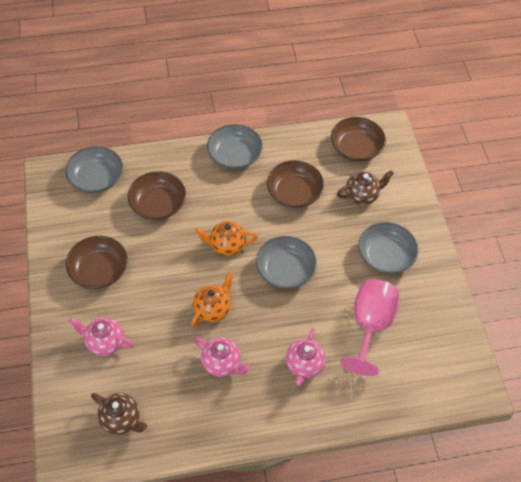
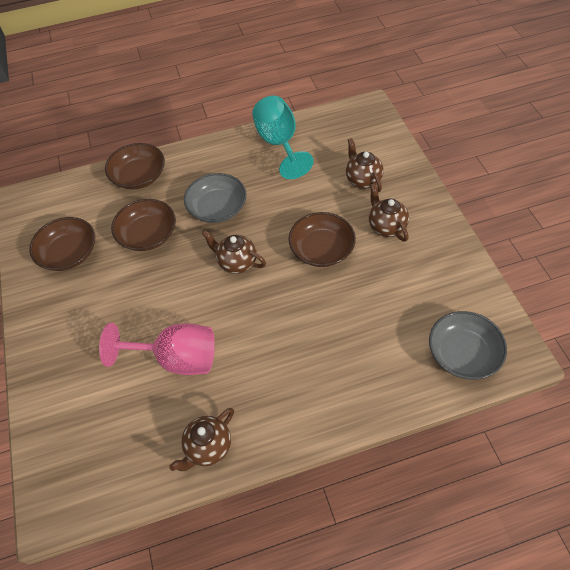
brown teapot: [91,393,147,435] [337,170,394,205] = 2 -> [169,408,234,471] [202,230,266,274] [346,138,384,192] [369,183,409,242] = 4
grey bowl: [65,146,123,193] [207,124,263,170] [256,236,317,289] [358,222,419,274] = 4 -> [184,173,247,223] [429,311,507,380] = 2
orange teapot: [191,272,233,327] [195,221,258,256] = 2 -> none = 0
pink teapot: [69,317,134,356] [194,337,251,377] [286,328,325,386] = 3 -> none = 0
turquoise goblet: none = 0 -> [252,96,314,179] = 1

